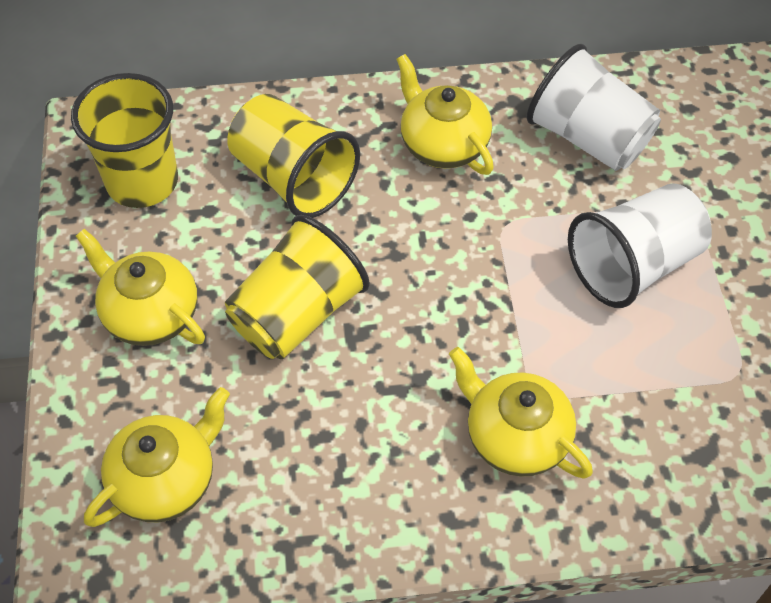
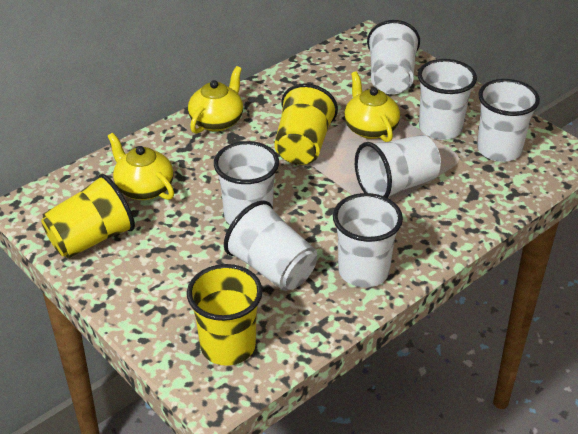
white cup: [527,44,661,171] [568,183,712,308] = 2 -> [214,141,279,225] [224,200,317,291] [333,193,403,287] [355,135,441,198] [367,20,420,94] [418,59,477,140] [477,79,540,162] = 7
yellow teapot: [76,229,205,346] [84,387,230,527] [396,54,494,175] [449,347,593,479] = 4 -> [107,133,174,200] [188,66,243,134] [344,71,400,142] = 3

